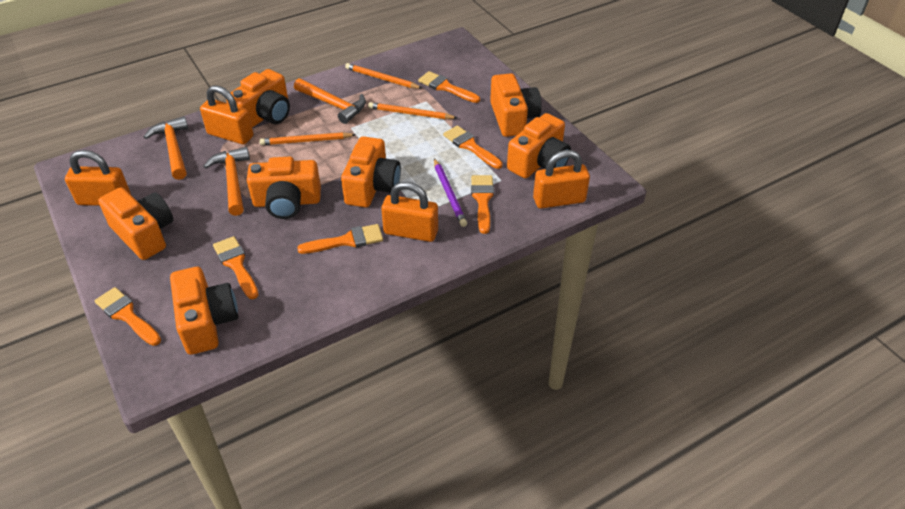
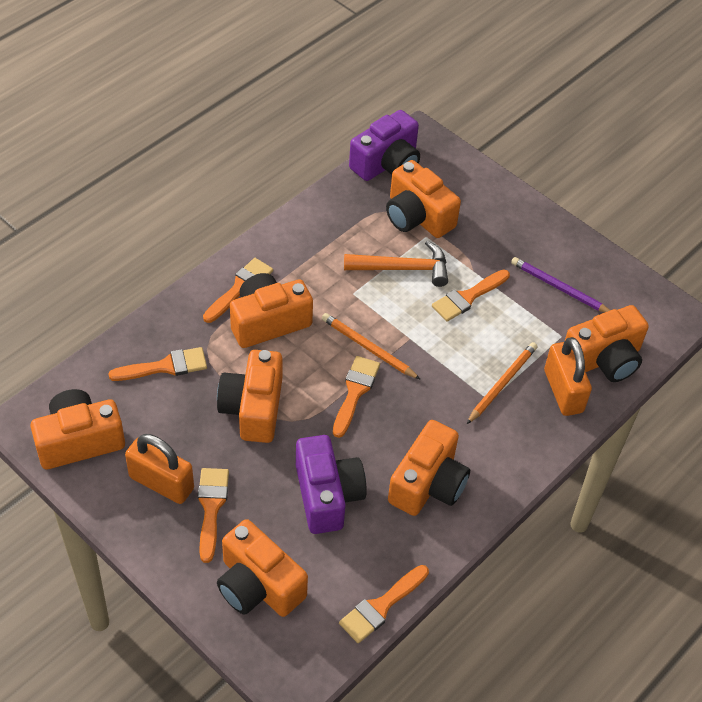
orange hammer: [144,116,188,180] [203,147,250,216] [294,78,366,124] = 3 -> [344,241,448,287] = 1
orange padlock: [65,150,131,206] [200,85,253,144] [381,182,438,242] [533,150,590,209] = 4 -> [125,434,194,504] [544,337,592,416] = 2
orange pencil: [259,132,356,145] [345,63,422,89] [368,102,457,119] = 3 -> [322,313,420,379] [467,342,537,424] = 2
purple camera: none = 0 -> [296,435,367,534] [349,110,420,181] = 2

